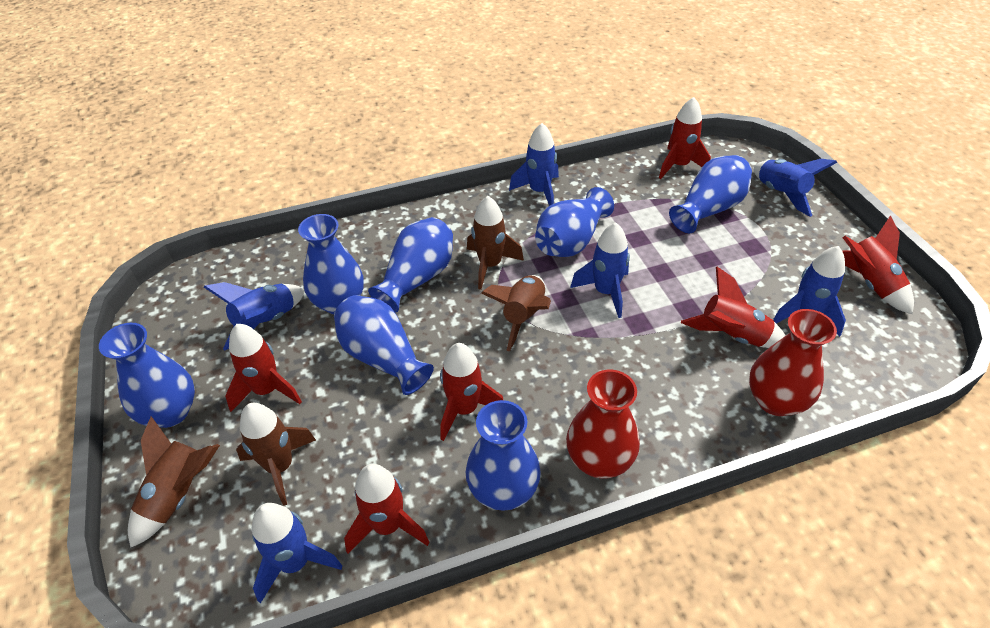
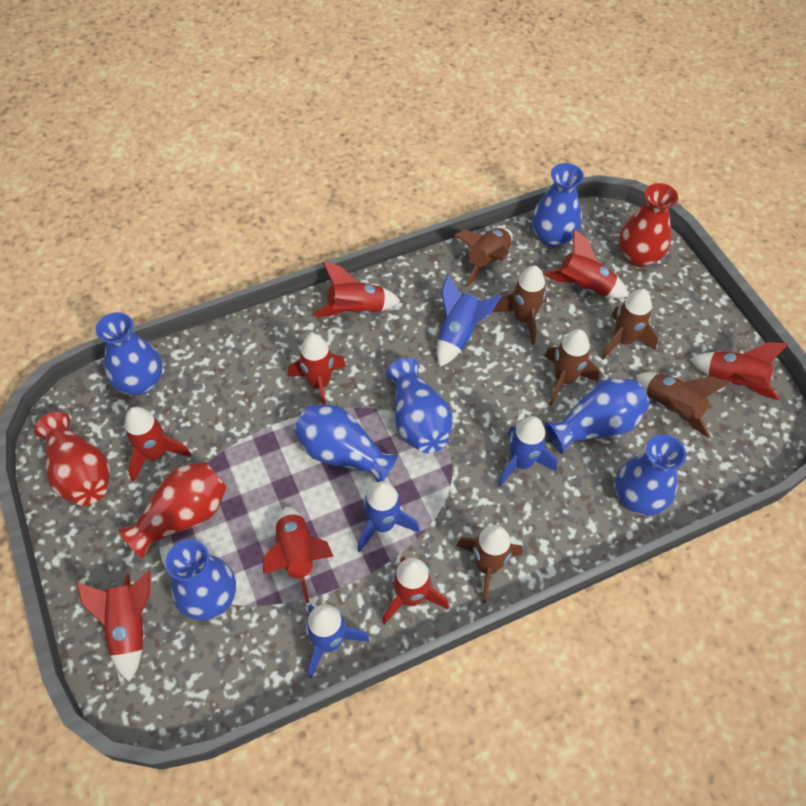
blue rocket: [204,282,305,350] [252,503,342,604] [509,123,559,206] [570,222,630,318] [754,159,837,217] [773,246,846,337] = 6 -> [305,604,369,679] [357,481,420,552] [437,275,501,367] [498,416,557,487] = 4
brown rocket: [128,416,220,548] [236,403,316,506] [467,196,524,290] [481,275,551,351] = 4 -> [454,228,513,287] [457,525,523,603] [492,266,547,345] [544,329,599,405] [601,289,658,360] [636,372,730,438] = 6
red rocket: [225,324,302,412] [344,464,429,553] [440,343,503,441] [659,97,711,179] [681,267,786,348] [842,215,914,314] = 6 -> [76,571,150,682] [125,407,192,482] [263,507,334,603] [288,333,346,405] [313,262,400,317] [382,557,449,625] [543,229,629,298] [690,342,789,400] = 8
red vase: [566,370,640,479] [749,309,837,416] = 2 -> [34,412,110,506] [118,462,227,558] [619,183,679,267] = 3

